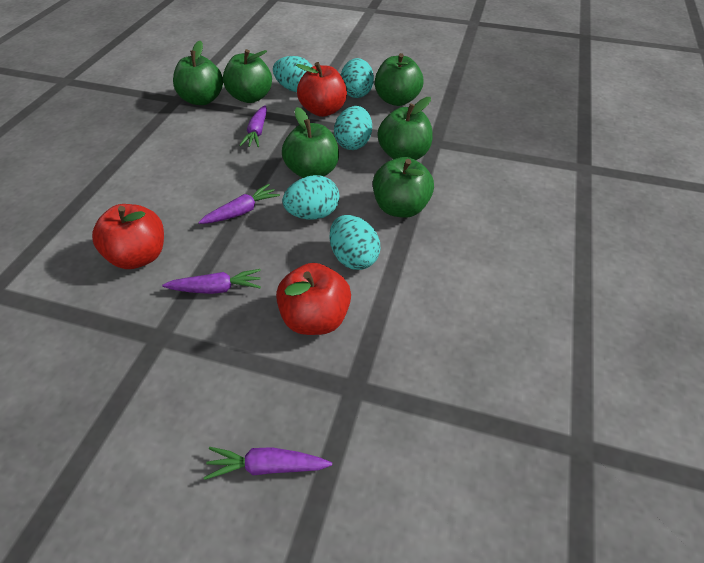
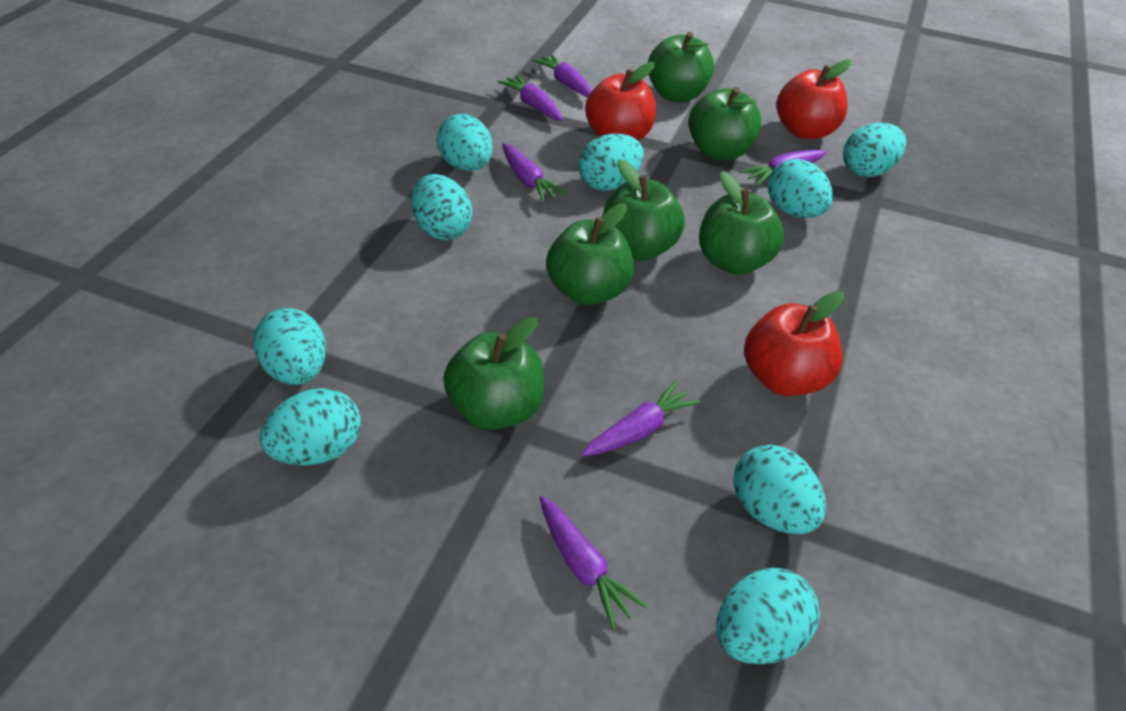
purple carrot: [162,269,261,294] [198,184,280,224] [204,447,332,480] [239,105,267,147] = 4 -> [497,74,563,121] [502,143,567,203] [532,54,592,98] [540,496,648,629] [582,380,701,456] [740,150,827,186] = 6
turquoise egg: [273,56,313,92] [282,175,339,219] [330,215,380,270] [334,106,372,150] [341,58,374,98] = 5 -> [253,308,326,385] [259,388,361,465] [412,174,472,241] [437,114,493,171] [578,134,644,191] [716,568,820,664] [733,444,826,534] [768,159,833,218] [843,123,906,177] = 9

